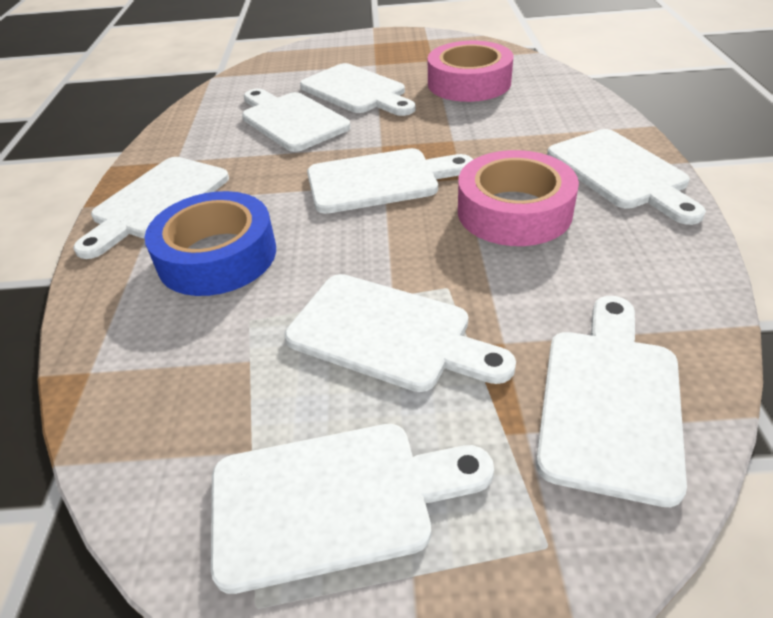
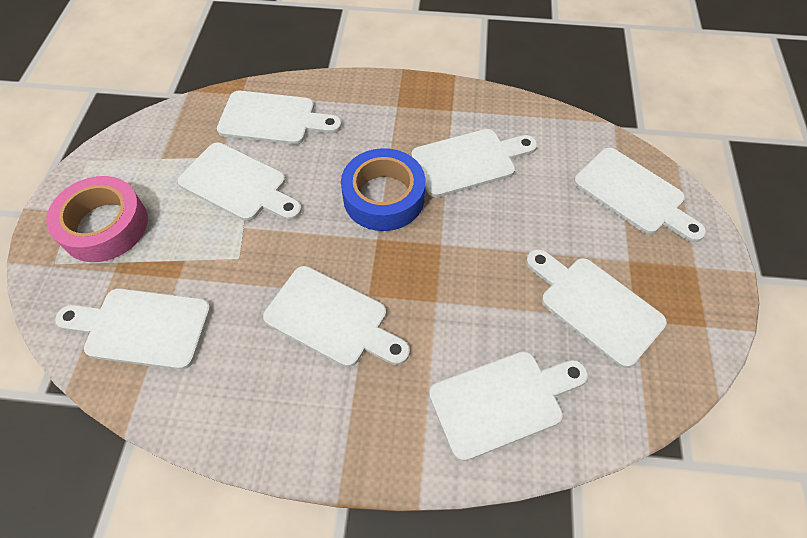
pink tape: [428,41,513,102] [458,150,579,246] = 2 -> [46,176,148,262] = 1

